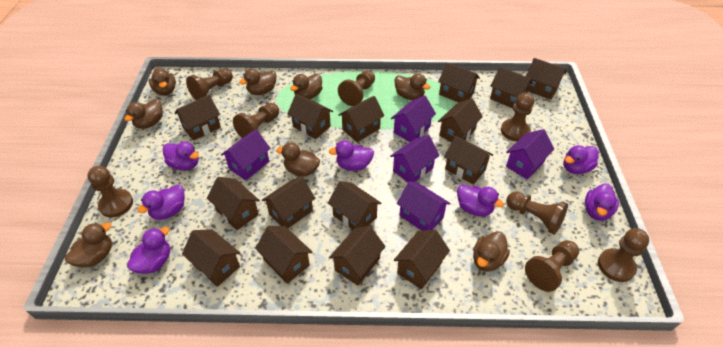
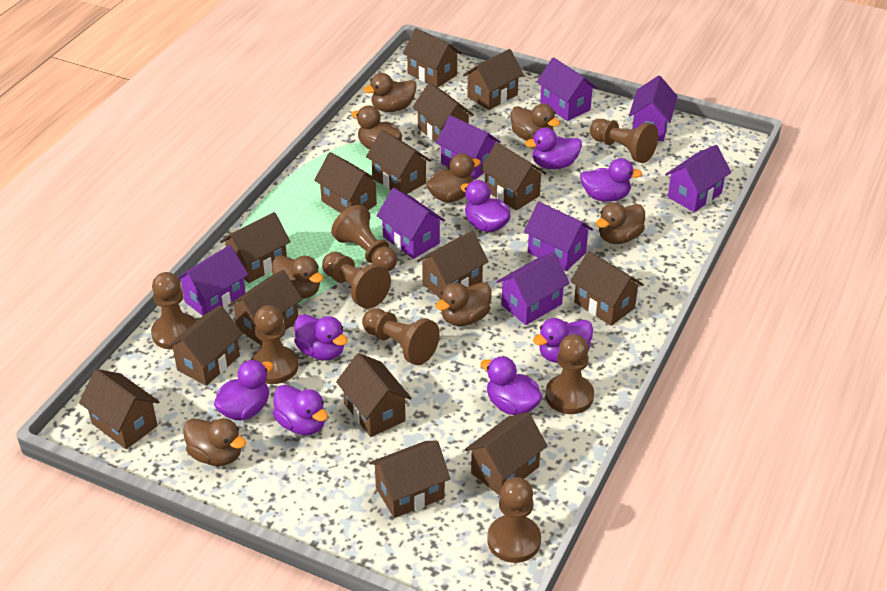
purple duck: [127,227,170,274] [138,185,185,220] [163,142,199,170] [329,140,374,171] [457,184,504,216] [563,145,599,174] [585,184,619,221] = 7 -> [214,360,273,421] [273,385,328,435] [294,314,348,361] [461,180,511,232] [480,356,542,415] [525,127,582,169] [533,318,593,363] [580,158,642,202] = 8
purple house: [221,129,271,181] [390,135,440,182] [391,95,436,142] [397,181,450,231] [506,129,554,180] = 5 -> [178,245,249,316] [377,188,445,259] [436,115,501,180] [497,252,570,325] [524,202,593,271] [537,57,597,121] [629,75,678,142] [665,145,731,212] = 8

